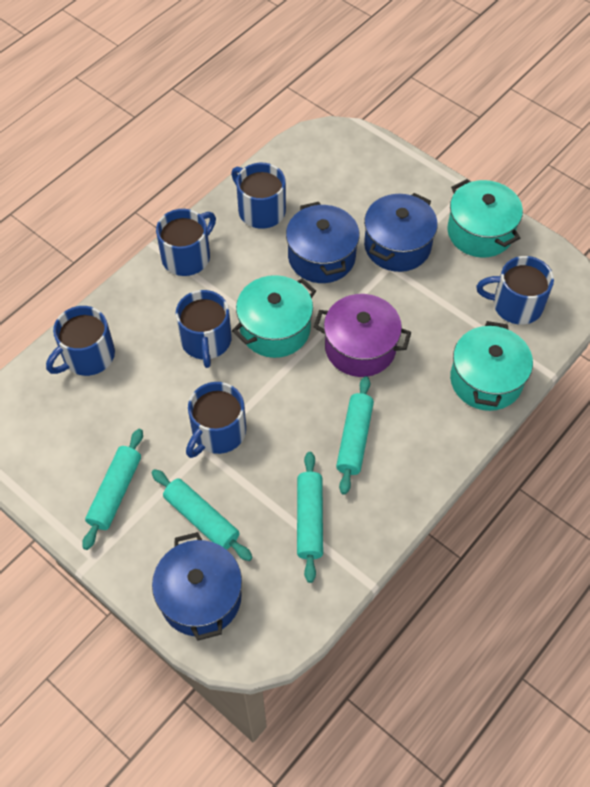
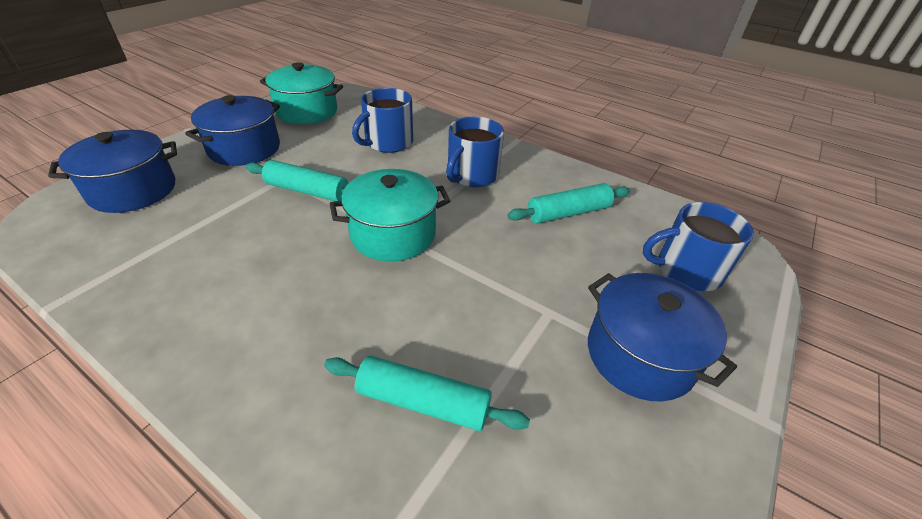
blue mug: [46,306,115,376] [156,209,216,276] [176,290,232,368] [186,382,246,458] [231,163,286,229] [476,256,554,325] = 6 -> [352,88,413,153] [446,117,504,187] [643,202,754,291] = 3
purple pot: [314,294,411,377] = 1 -> none = 0
turquoise pot: [232,275,316,358] [447,179,523,258] [450,321,533,411] = 3 -> [260,62,343,124] [330,169,450,261] = 2
turquoise rolling pin: [82,429,143,550] [151,469,253,561] [297,452,323,583] [336,376,374,495] = 4 -> [246,160,348,201] [324,356,530,431] [507,183,630,223] = 3

